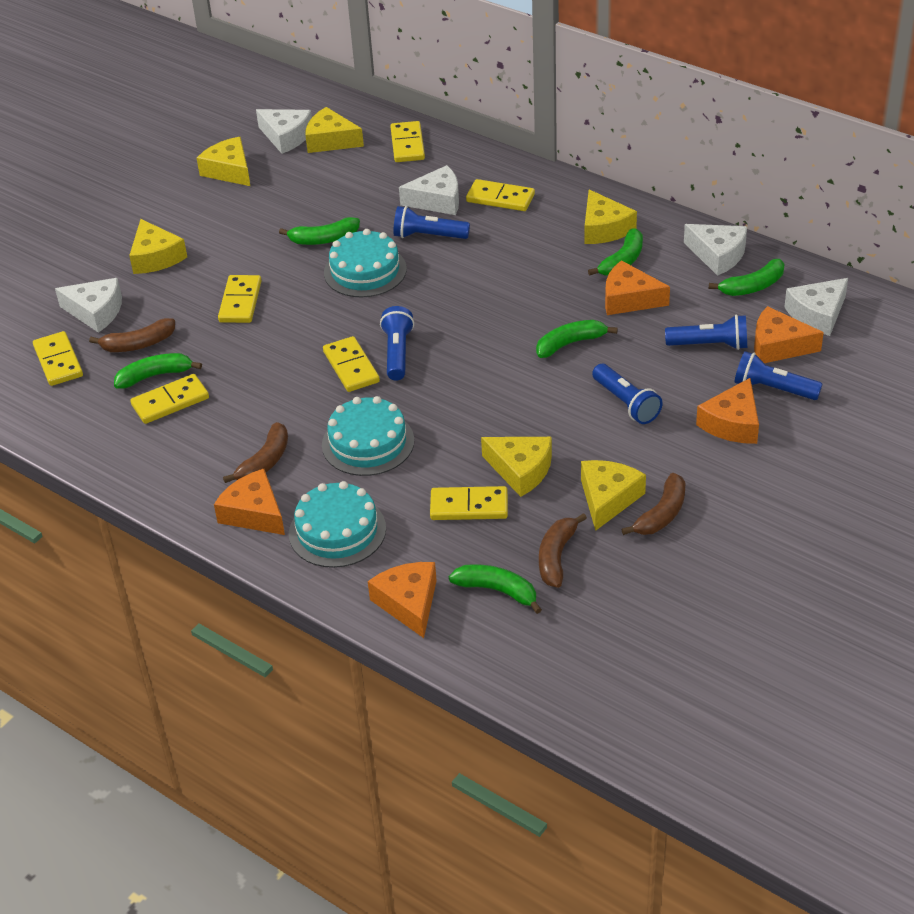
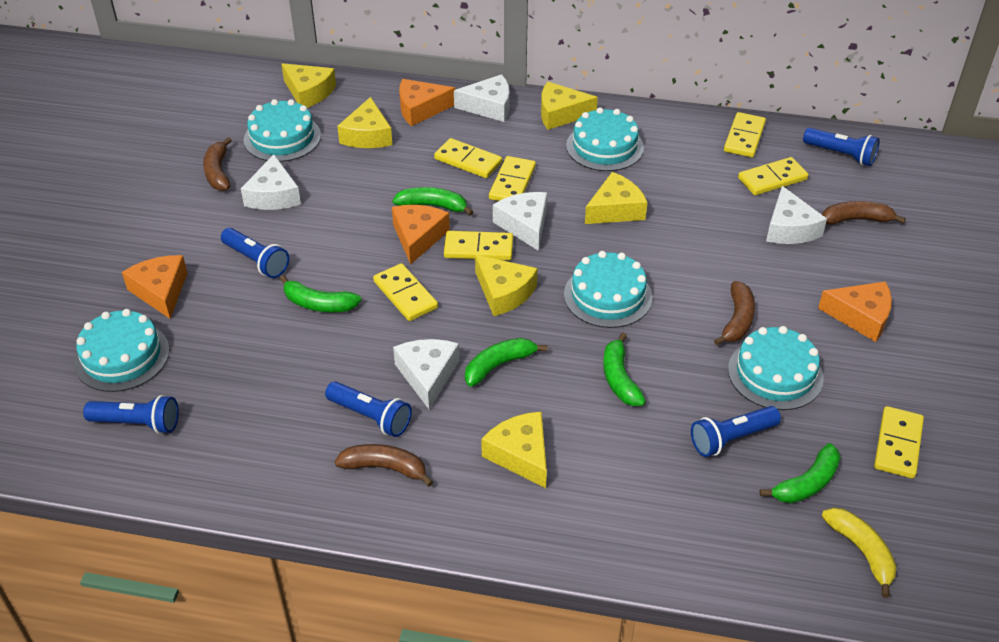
green banana: [114,353,202,389] [279,217,360,245] [449,564,542,614] [536,320,618,358] [588,228,643,276] [709,259,785,296] = 6 -> [280,275,361,312] [392,187,473,216] [465,338,547,387] [603,333,646,406] [760,443,841,503] = 5
orange cheese: [214,469,285,535] [368,562,437,638] [605,260,670,315] [696,378,759,444] [754,306,824,363] = 5 -> [122,255,187,319] [392,205,450,265] [399,79,455,126] [818,281,892,342] = 4
turquoise cake: [289,481,386,568] [322,396,414,476] [324,229,407,297] = 3 -> [74,309,170,392] [244,99,321,162] [564,251,652,328] [566,107,644,171] [728,326,824,410] = 5
yellow banana: none = 0 -> [822,508,897,598] = 1

